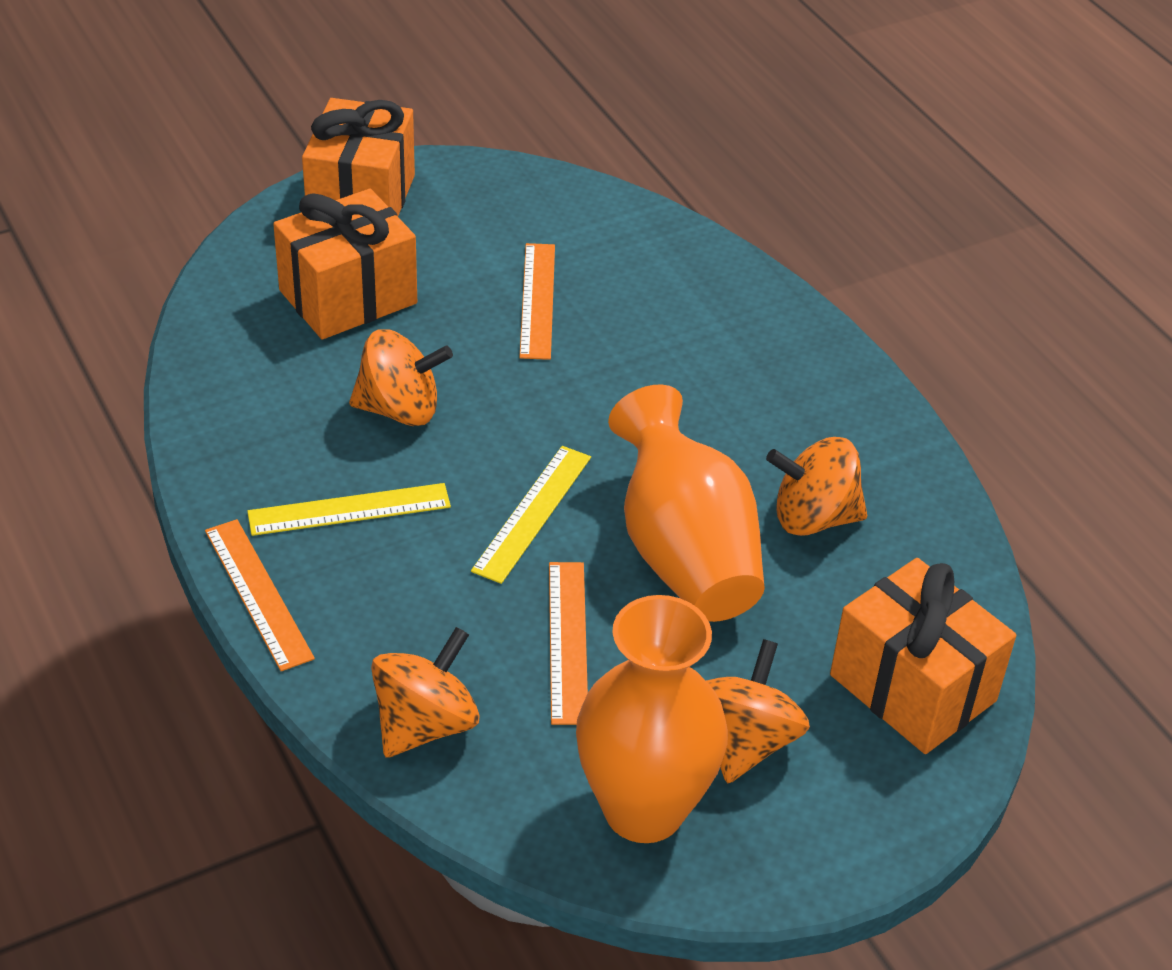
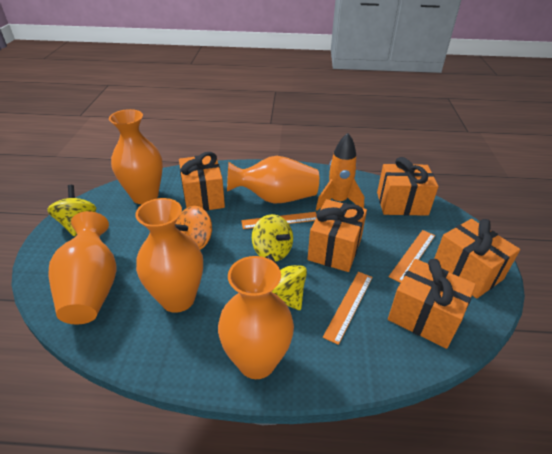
orange gift: [273,189,417,339] [302,98,415,216] [830,558,1016,754] = 3 -> [179,152,225,211] [307,199,367,272] [377,157,438,216] [388,259,476,349] [434,219,520,299] = 5
orange rocket: none = 0 -> [316,133,364,211] = 1
orange spinning top: [349,329,453,426] [371,627,480,758] [706,639,810,783] [766,437,867,536] = 4 -> [175,206,212,250] = 1
orange vase: [576,595,728,843] [608,384,765,622] = 2 -> [48,211,117,324] [109,109,163,204] [135,198,203,313] [218,256,294,379] [227,156,319,204] = 5
yellow ruler: [247,483,451,536] [471,446,591,584] = 2 -> none = 0
yellow spinning top: none = 0 -> [47,185,97,236] [252,214,293,262] [265,254,307,310] = 3

